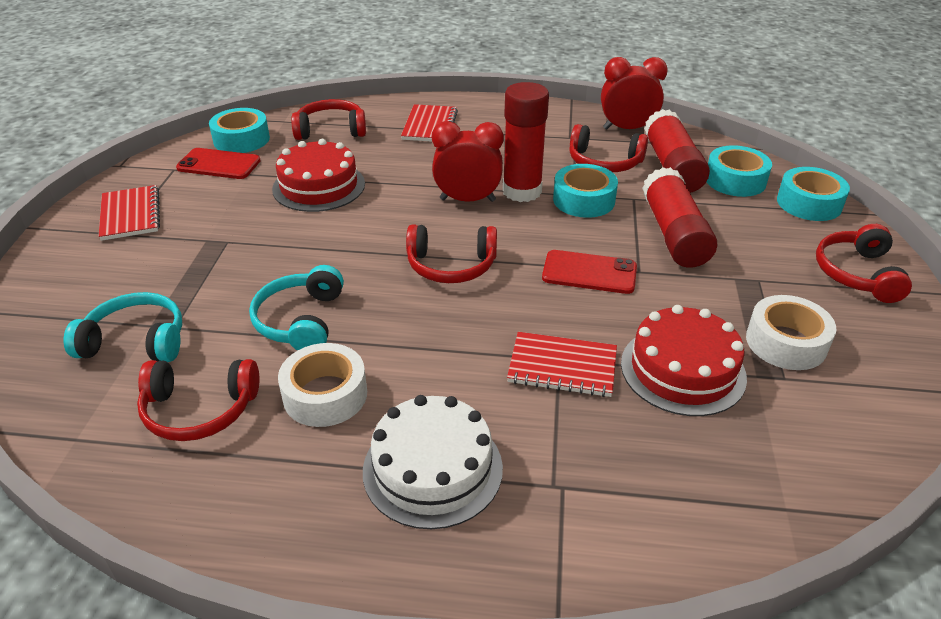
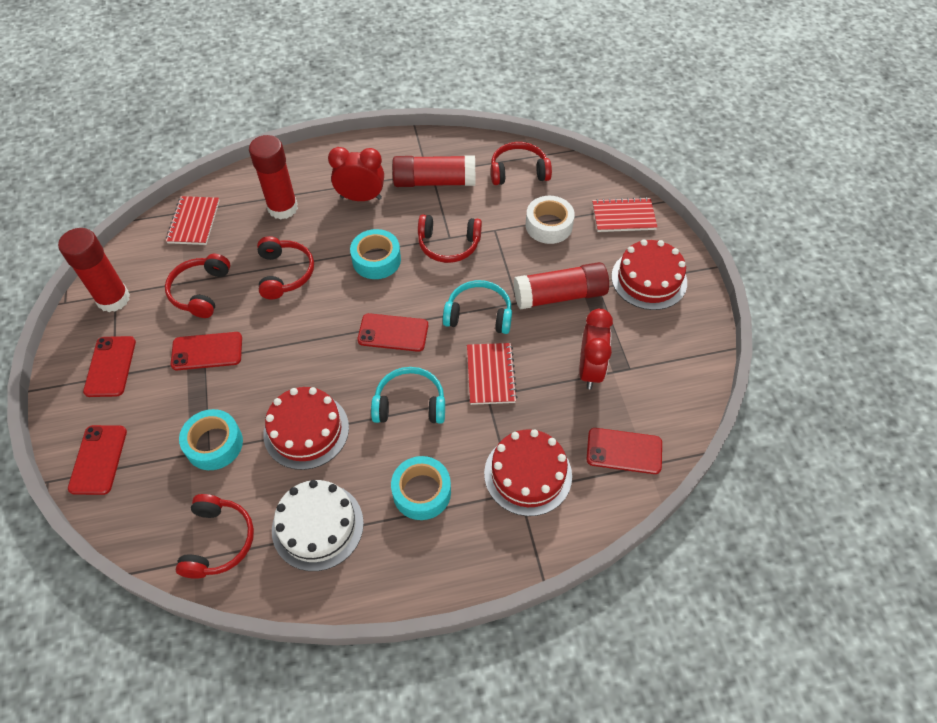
red cake: [272,139,365,212] [621,305,747,416] = 2 -> [263,387,349,470] [484,429,572,516] [611,240,687,310] = 3
red glue stick: [503,82,549,202] [642,167,717,268] [644,109,710,193] = 3 -> [58,228,130,312] [249,135,298,219] [392,155,475,187] [513,262,609,309] = 4
red phone: [176,148,261,179] [542,250,637,294] = 2 -> [68,425,127,495] [83,336,136,397] [171,332,242,370] [357,313,428,352] [586,428,662,474] = 5
turquoise tape: [209,108,270,153] [553,164,618,218] [707,145,772,197] [777,167,850,221] = 4 -> [179,409,243,470] [350,229,401,279] [391,456,451,520] = 3
white tape: [278,343,367,427] [746,295,836,370] = 2 -> [526,196,575,244] = 1

